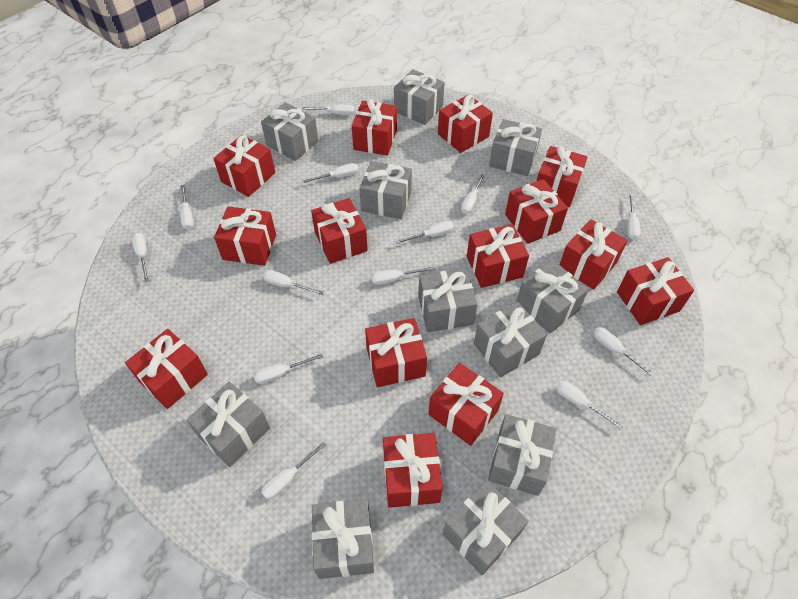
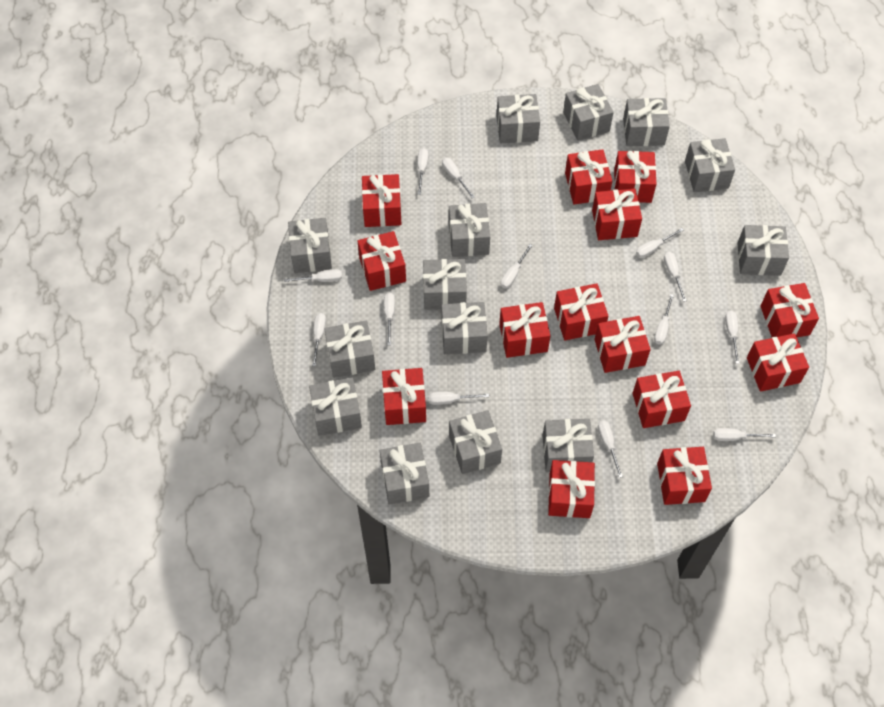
grey gift: [187,382,270,467] [261,102,318,161] [312,499,374,579] [359,161,412,219] [394,69,445,125] [418,268,478,332] [443,480,528,575] [474,302,547,377] [488,414,557,496] [489,119,542,176] [516,259,588,333] = 11 -> [288,218,332,273] [309,378,362,436] [324,321,375,378] [380,443,429,505] [423,259,467,310] [441,302,487,354] [449,203,490,257] [449,410,502,474] [497,94,540,143] [542,419,594,472] [563,84,614,141] [623,98,670,146] [685,138,735,192] [737,225,789,276] = 14

